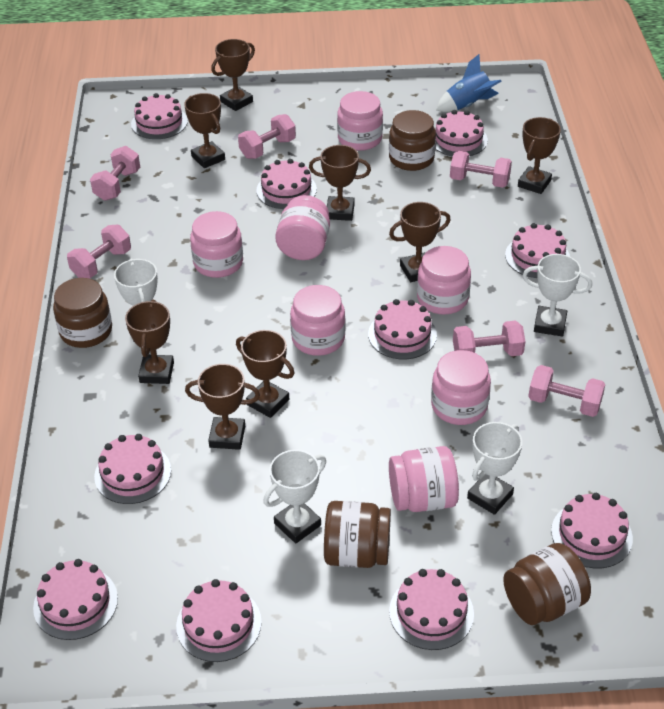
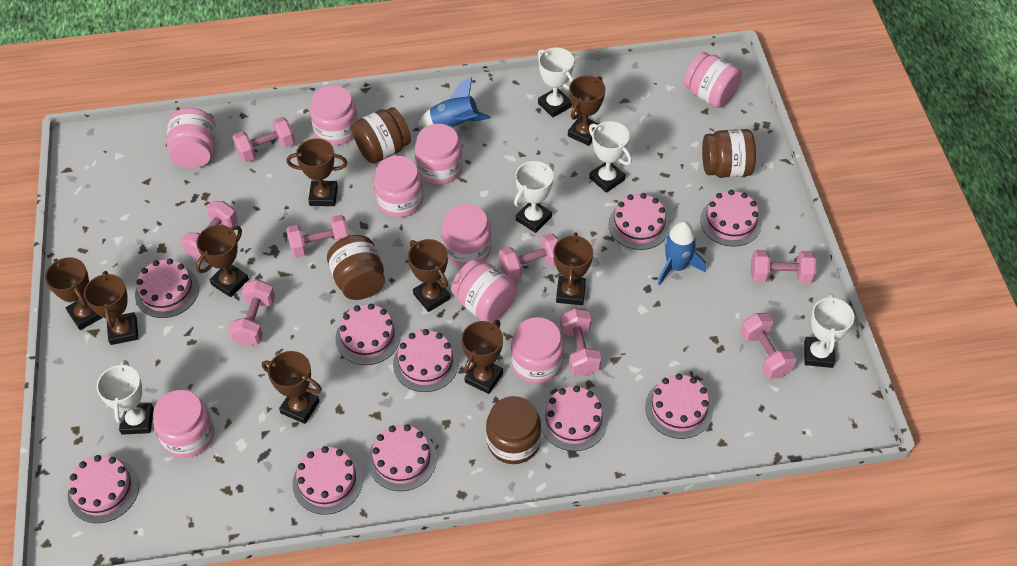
blue rocket: [436,54,502,112] = 1 -> [418,77,490,128] [658,221,706,285] = 2
brown trophy: [125,300,174,384] [184,93,225,168] [185,364,260,450] [211,39,255,111] [236,330,294,418] [309,145,371,221] [389,202,451,282] [518,117,561,194] = 8 -> [45,257,103,330] [84,271,139,345] [196,225,249,297] [262,351,322,424] [286,138,347,206] [408,239,451,312] [461,320,503,394] [553,232,593,305] [568,75,605,146] = 9
pink dumbbell: [67,225,131,279] [90,146,140,201] [238,114,296,159] [450,151,512,188] [453,321,526,356] [528,365,605,417] = 6 -> [181,201,238,260] [229,280,275,346] [232,117,295,162] [286,215,349,258] [499,233,559,280] [560,308,601,376] [740,313,796,378] [751,250,816,284] = 8
pink jar: [190,211,243,278] [275,195,330,260] [290,285,346,356] [337,91,383,151] [389,446,459,512] [417,246,471,315] [431,350,491,425] = 7 -> [153,390,215,458] [167,108,215,168] [310,85,358,145] [374,156,423,217] [415,124,463,185] [442,204,491,267] [451,259,517,322] [511,317,564,384] [684,52,742,108] = 9
white trophy: [114,258,158,341] [263,450,326,543] [467,422,522,515] [523,254,592,337] = 4 -> [97,360,154,435] [514,161,554,233] [538,47,574,118] [589,121,632,193] [804,294,854,368] = 5

